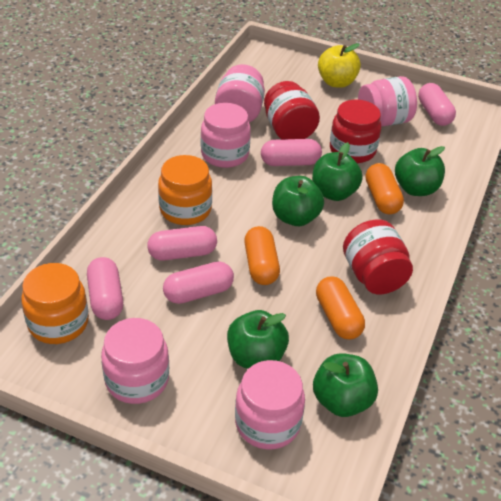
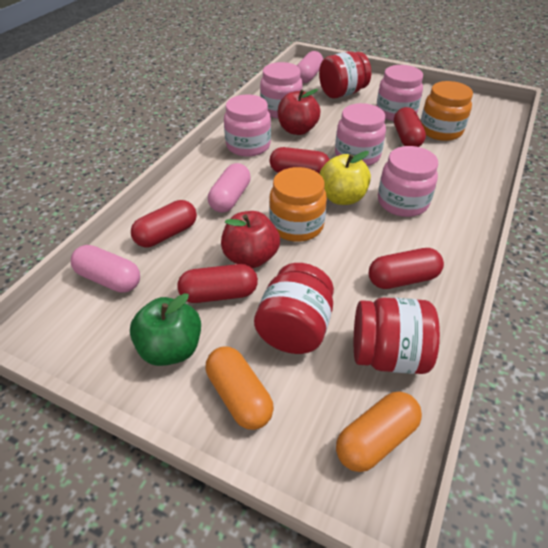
green apple: [227,310,289,369] [272,176,324,226] [312,142,363,201] [313,353,378,417] [395,146,445,196] = 5 -> [130,293,201,366] = 1
orange capsule: [244,226,280,285] [316,276,365,340] [365,163,404,214] = 3 -> [206,347,274,430] [336,391,422,472] = 2
pink capsule: [87,257,123,320] [147,226,217,261] [163,261,234,304] [261,139,322,166] [418,83,456,126] = 5 -> [71,245,140,293] [208,163,251,213] [297,51,323,83] = 3
red apple: none = 0 -> [221,211,280,268] [278,89,321,135] = 2
red capsule: none = 0 -> [131,200,197,247] [177,264,258,303] [270,147,330,173] [369,248,444,289] [394,107,426,147] = 5

